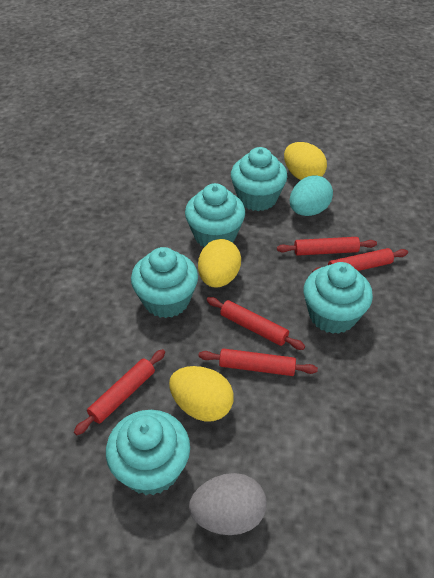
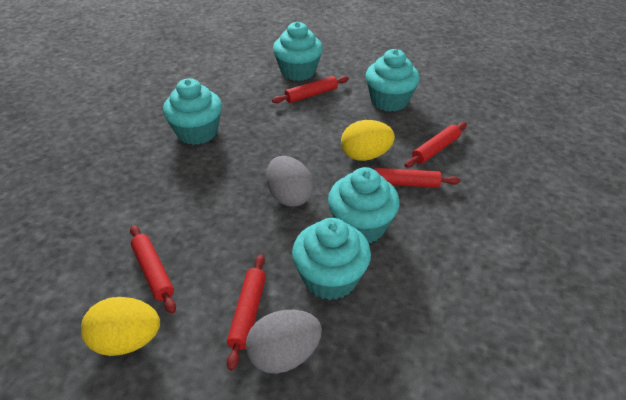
grey egg: [189,473,267,535] = 1 -> [246,310,322,374] [266,156,314,207] = 2
turquoise egg: [290,175,333,216] = 1 -> none = 0
yellow egg: [169,366,234,421] [198,239,241,288] [284,142,327,180] = 3 -> [81,297,160,356] [341,120,395,161] = 2

